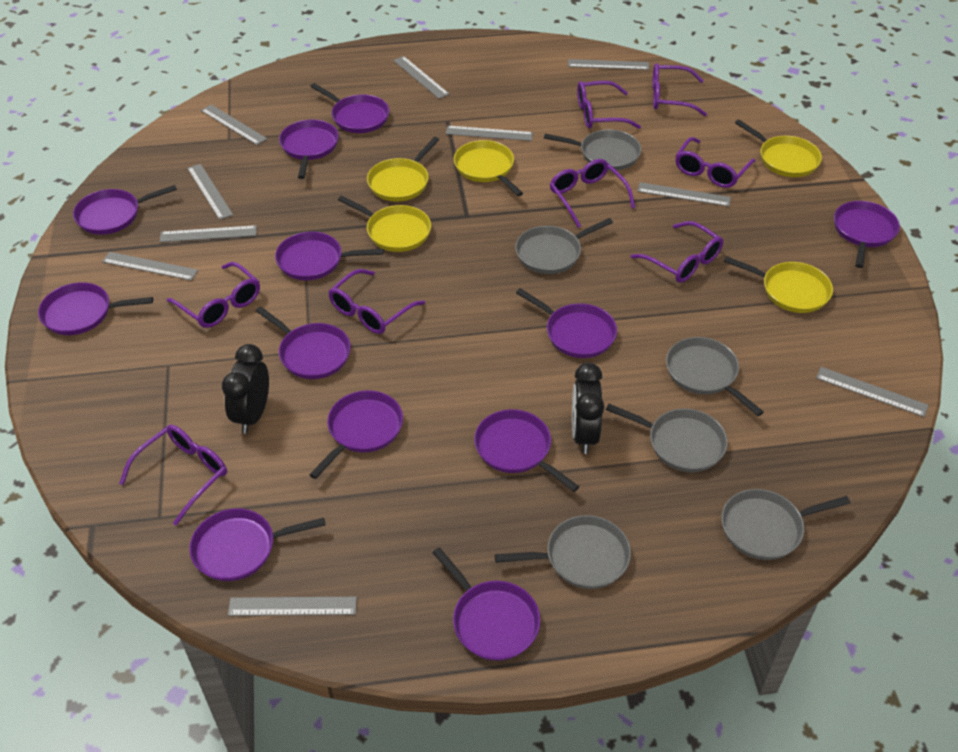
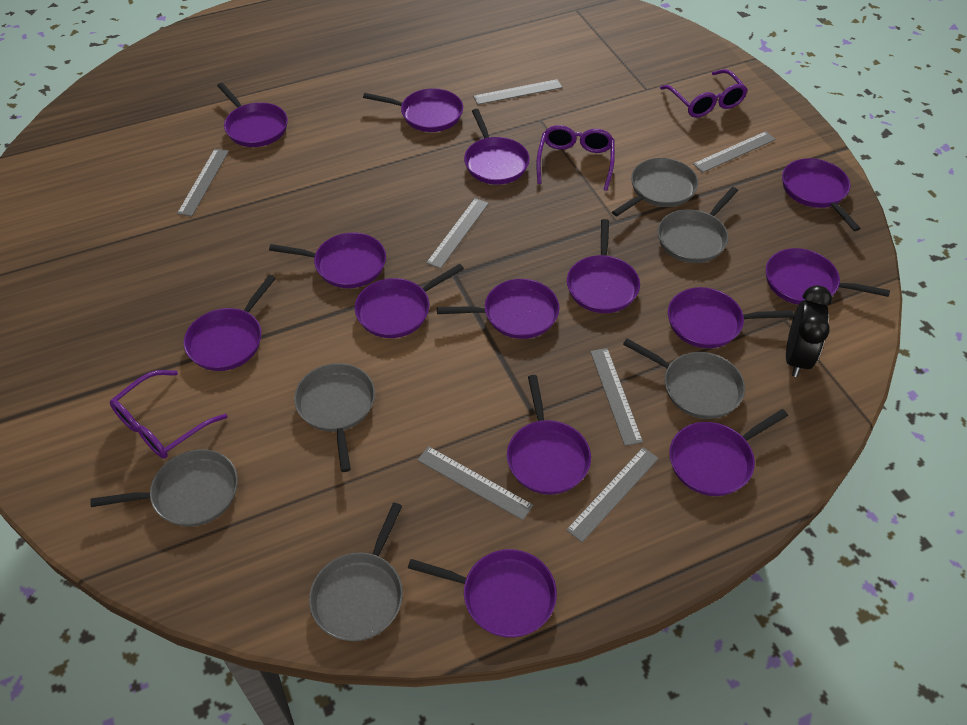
black clock: [222,344,269,434] [572,363,604,454] = 2 -> [786,285,832,377] = 1
grey ruler: [102,252,198,281] [160,225,257,242] [187,164,233,220] [201,105,267,145] [228,597,357,616] [393,56,449,99] [445,126,533,141] [568,59,649,70] [637,182,731,207] [816,367,929,417] = 10 -> [177,149,229,216] [417,446,533,520] [426,198,489,269] [473,79,562,105] [566,447,659,542] [590,348,643,446] [693,131,776,173] = 7
purple glasses: [119,425,227,526] [166,262,260,328] [328,269,425,334] [550,159,635,228] [577,81,641,129] [631,221,723,283] [652,63,707,116] [675,137,755,188] = 8 -> [110,370,227,459] [536,125,615,191] [660,69,748,118] = 3
purple pan: [38,282,153,335] [73,185,177,235] [189,508,325,581] [256,306,351,379] [275,232,384,280] [279,119,339,179] [309,390,403,479] [310,83,389,133] [432,547,541,661] [474,409,579,492] [516,288,617,358] [834,201,900,268] = 12 -> [184,275,276,371] [217,83,288,147] [269,232,386,288] [355,264,464,338] [363,88,463,132] [408,549,557,638] [437,279,560,339] [464,109,530,185] [507,375,591,495] [567,219,640,313] [668,287,794,348] [669,409,788,496] [766,248,890,305] [782,158,861,231] = 14
yellow pan: [338,196,431,252] [367,137,439,202] [454,140,523,196] [724,256,833,313] [735,119,822,177] = 5 -> none = 0

